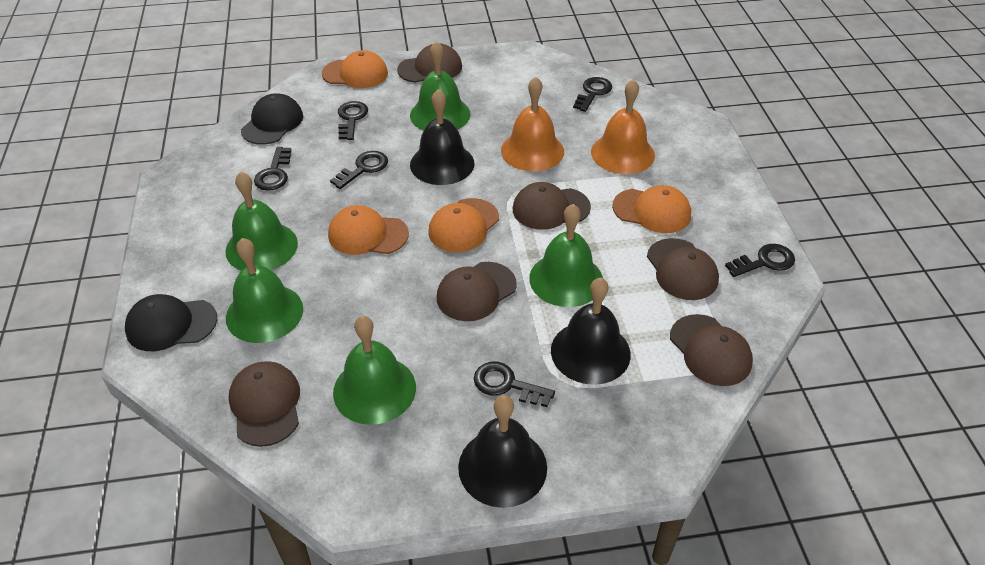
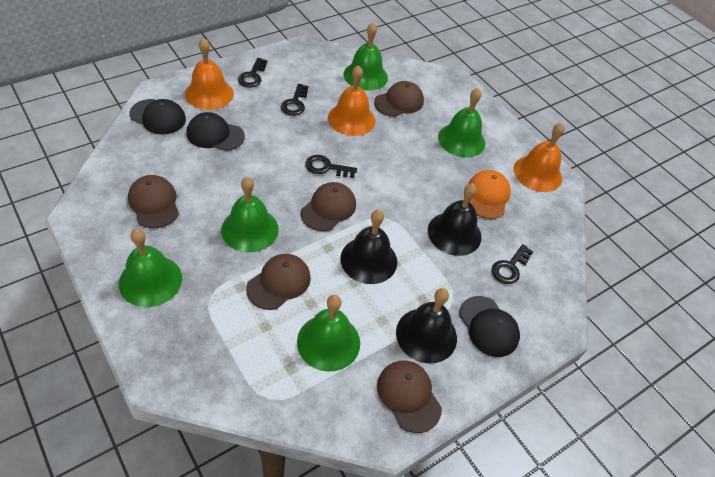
black cap: [125,294,217,351] [241,93,303,145] = 2 -> [129,99,186,135] [187,112,245,151] [459,296,520,357] = 3
black key: [254,147,291,191] [330,151,388,189] [338,101,368,140] [474,362,555,407] [573,77,612,112] [725,244,795,277] = 6 -> [238,58,267,88] [281,84,308,116] [305,155,357,178] [492,244,533,284] = 4
brown cap: [228,361,300,447] [397,43,462,83] [437,262,517,321] [513,182,591,230] [647,238,719,300] [670,314,753,386] = 6 -> [128,175,179,228] [246,254,311,310] [301,182,356,231] [374,81,424,117] [377,361,442,433] = 5
orange bell: [501,77,564,171] [591,79,655,174] = 2 -> [185,38,234,110] [328,65,375,136] [513,123,565,192] = 3
orange cap: [322,50,388,88] [328,205,409,255] [428,198,499,252] [612,185,691,233] = 4 -> [469,170,511,219] = 1

